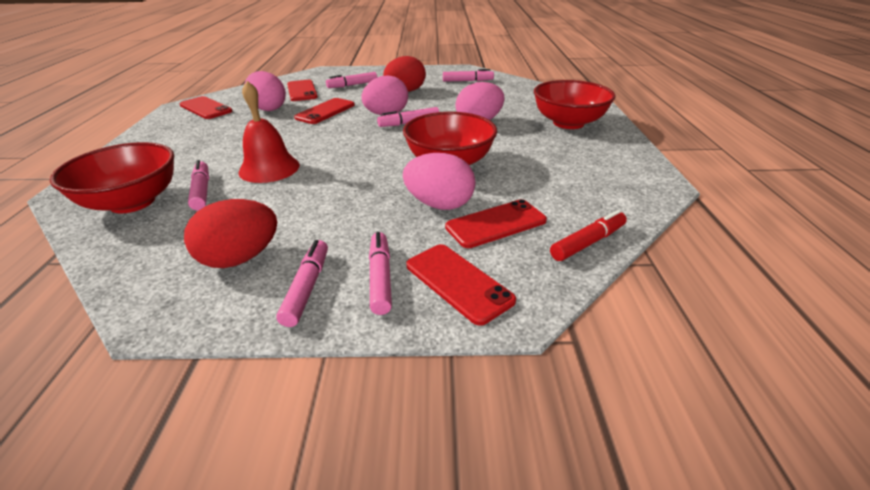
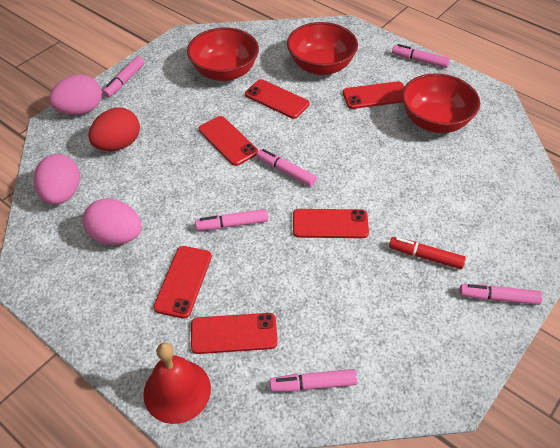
pink egg: [245,71,286,111] [361,75,408,116] [403,153,476,210] [455,82,504,120] = 4 -> [34,154,80,205] [49,75,102,115] [83,199,142,245] = 3
red egg: [184,199,277,268] [383,56,426,92] = 2 -> [88,107,140,151] = 1
red phone: [180,96,232,119] [287,80,318,101] [294,98,355,124] [406,244,516,326] [445,199,547,248] = 5 -> [154,246,212,319] [191,313,278,354] [199,116,258,166] [245,79,310,119] [293,209,369,238] [342,81,404,109] = 6

